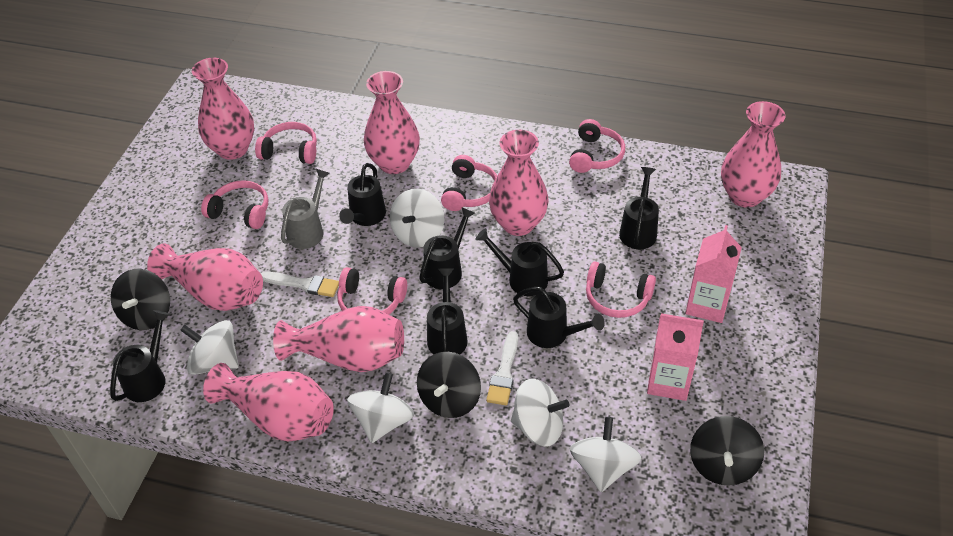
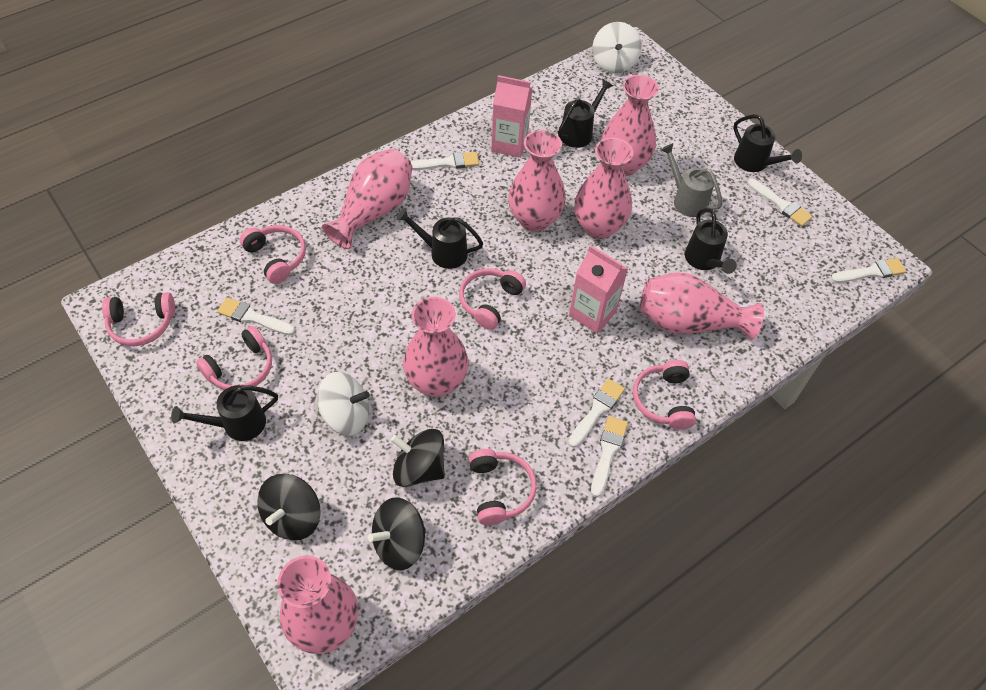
black watering can: [110,310,170,402] [339,163,386,226] [419,207,475,289] [427,268,468,355] [475,228,564,296] [513,287,605,348] [619,167,659,249] = 7 -> [171,385,278,441] [396,208,483,269] [558,79,613,148] [685,208,737,274] [733,114,802,172] = 5
white brush: [261,272,339,297] [486,331,518,405] = 2 -> [217,297,295,335] [411,152,479,170] [568,379,625,448] [591,416,628,497] [748,179,813,227] [831,258,906,283] = 6
white spinning top: [180,320,239,375] [347,372,414,443] [390,189,444,248] [511,379,569,447] [569,417,641,492] = 5 -> [317,372,370,436] [592,22,641,73] = 2

